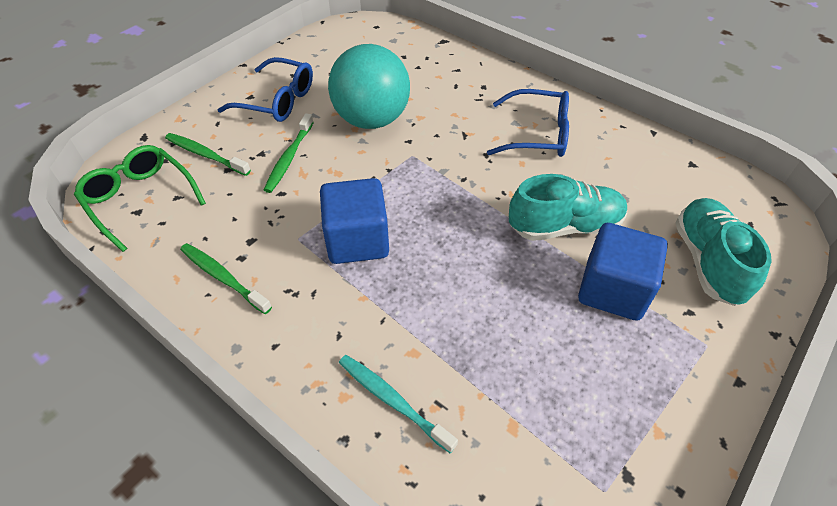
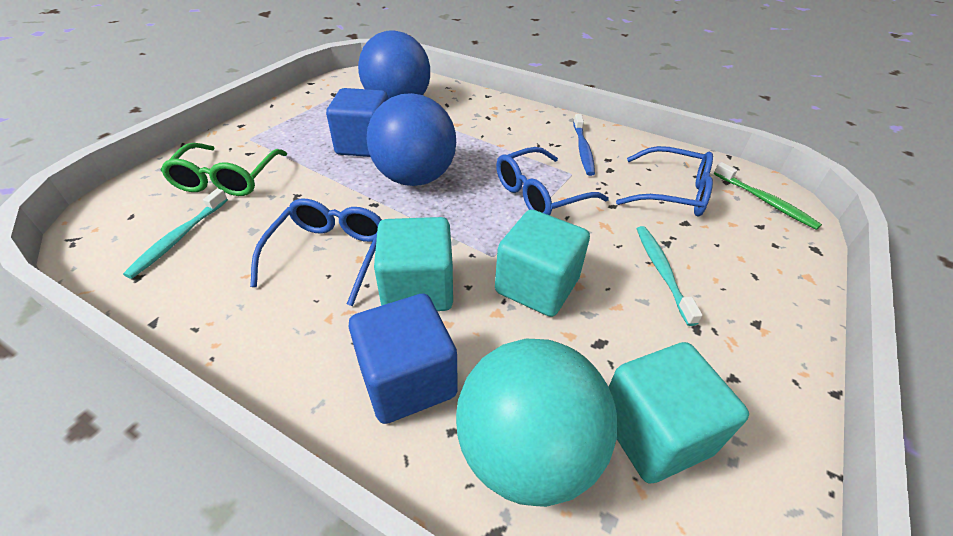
blue ball: none = 0 -> [358,30,430,99] [367,93,456,186] = 2
blue glasses: [218,57,313,122] [487,89,569,157] = 2 -> [250,198,382,306] [496,147,609,215] [616,146,713,216] = 3
blue toothbrush: none = 0 -> [573,114,595,176] = 1
green toothbrush: [165,133,251,176] [180,243,272,314] [264,113,314,193] = 3 -> [714,162,822,230] = 1
turquoise cube: none = 0 -> [374,217,453,311] [495,210,590,317] [609,342,749,484] = 3
turquoise shoe: [509,174,627,241] [675,198,772,306] = 2 -> none = 0
turquoise toothbrush: [339,355,458,453] = 1 -> [123,189,228,279] [637,226,703,326] = 2

